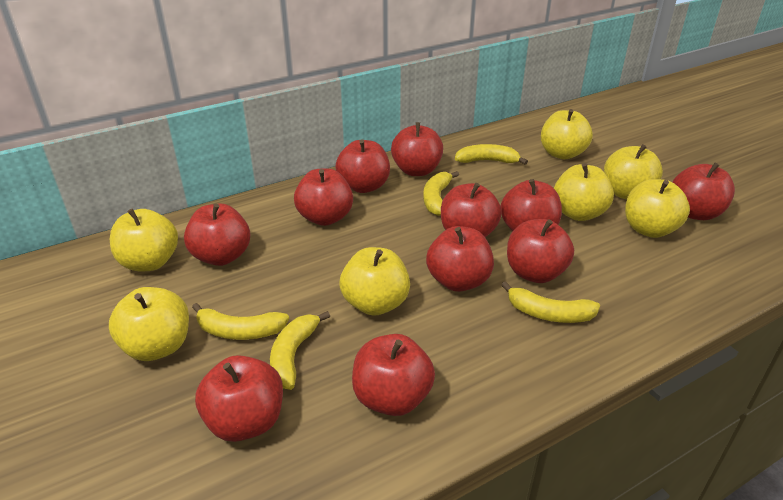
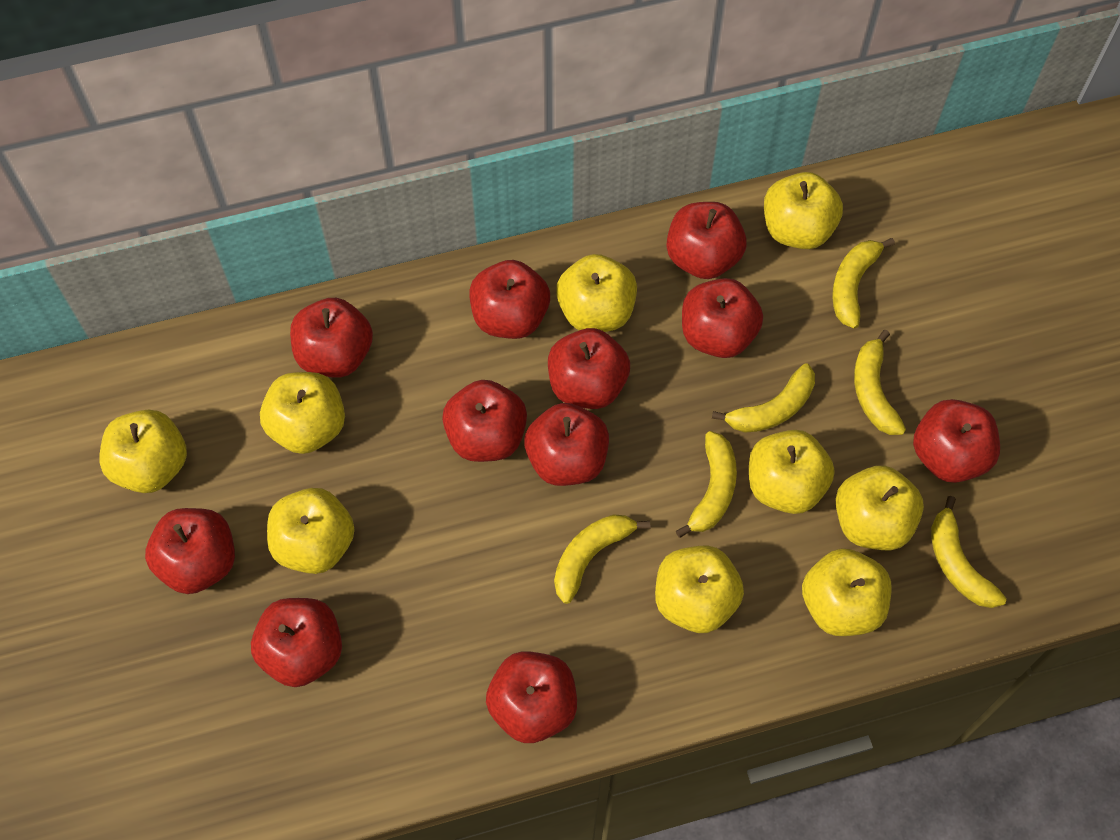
yellow apple: [109,287,189,361] [110,209,178,272] [340,247,410,316] [541,109,593,159] [554,163,614,221] [604,144,663,199] [625,179,690,238] = 7 -> [99,410,187,493] [260,372,345,454] [267,488,355,574] [556,254,637,332] [655,546,744,633] [749,430,835,514] [764,172,843,249] [802,549,892,636] [835,466,924,550] = 9
yellow banana: [192,303,289,340] [270,311,330,390] [423,171,459,216] [455,144,528,165] [501,281,600,323] = 5 -> [554,514,650,604] [676,431,737,538] [712,363,815,433] [832,238,895,328] [854,330,906,435] [931,496,1007,608] = 6

